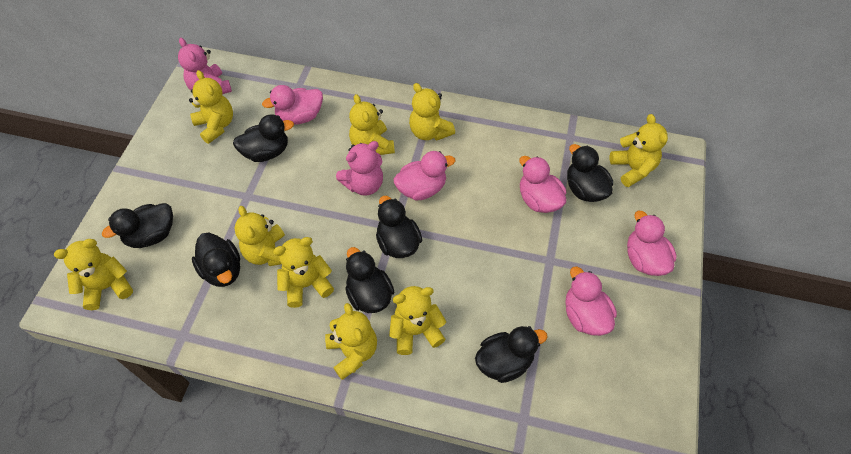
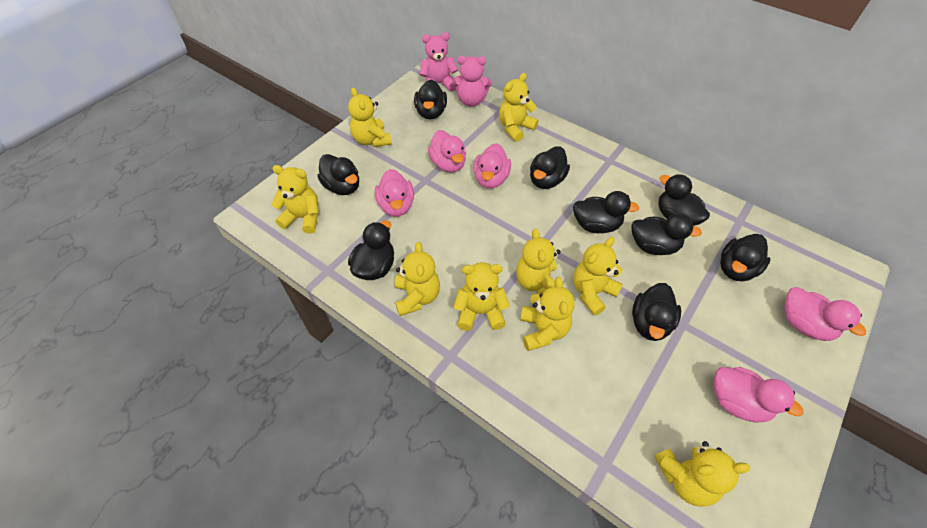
black duck: [102,203,173,248] [192,233,240,287] [233,114,294,162] [345,247,394,313] [376,196,422,258] [475,326,548,383] [567,144,613,202] = 7 -> [317,154,359,195] [348,220,394,280] [414,80,447,120] [530,146,570,189] [573,191,639,233] [632,213,702,255] [632,283,681,341] [658,174,710,226] [720,234,771,282] = 9

